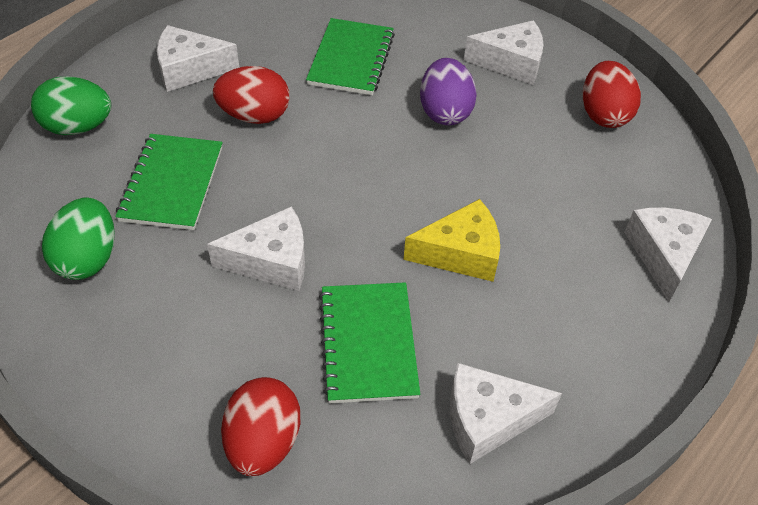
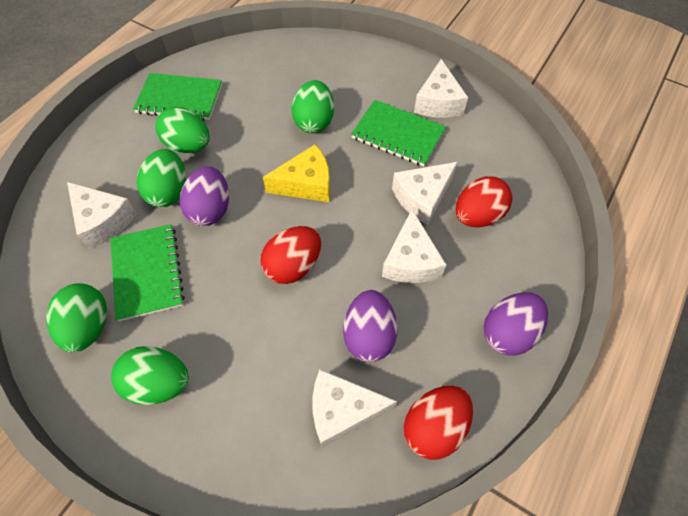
green egg: [31,76,111,135] [42,198,115,280] = 2 -> [46,283,107,352] [111,346,189,405] [137,149,186,207] [156,107,210,153] [292,80,334,133] = 5
purple egg: [420,58,477,125] = 1 -> [180,166,229,226] [343,290,397,362] [484,292,548,356] = 3

